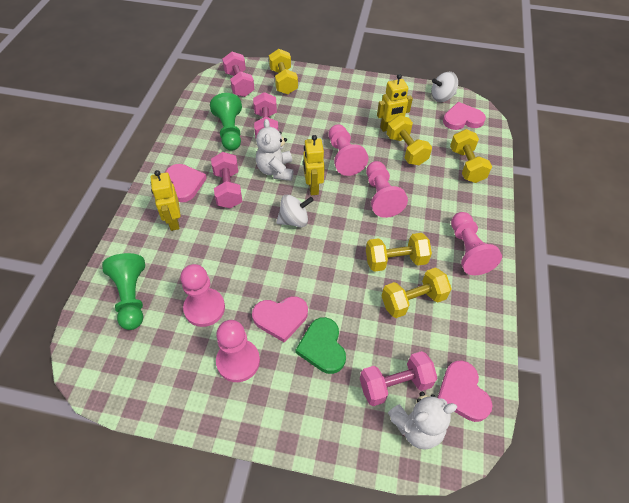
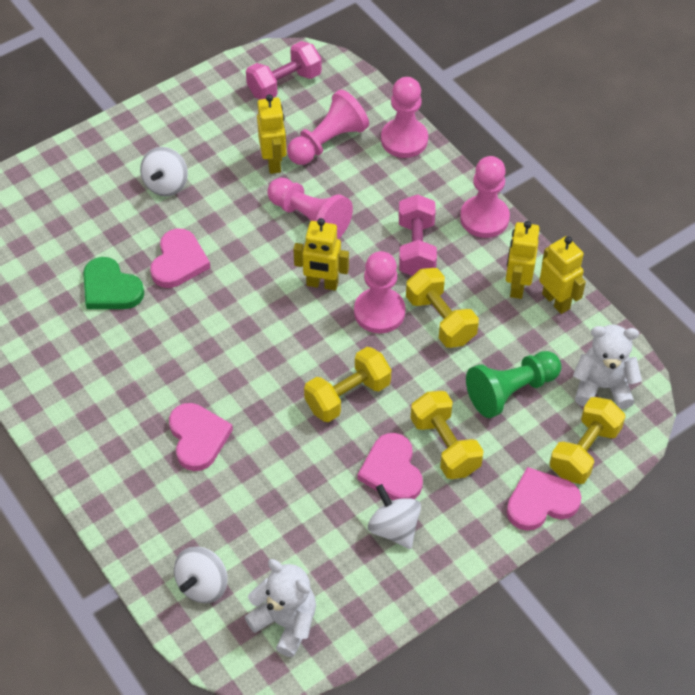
green pawn: [102,253,145,330] [210,93,242,151] = 2 -> [466,351,561,418] = 1
pink dumbbell: [211,152,243,209] [222,52,254,97] [253,92,278,138] [360,351,438,406] = 4 -> [246,41,322,99] [399,194,437,276] = 2
white spinning top: [276,194,314,227] [431,72,458,102] = 2 -> [140,147,188,196] [174,547,228,603] [368,484,421,549] = 3
yellow dumbbell: [269,49,298,94] [366,233,432,272] [382,268,452,318] [387,115,432,165] [450,129,492,183] = 5 -> [304,347,391,422] [406,268,479,348] [411,391,484,479] [549,397,626,484] = 4
yellow robot: [151,170,181,231] [303,135,325,195] [377,74,413,132] = 3 -> [257,94,287,174] [293,218,349,290] [506,221,540,299] [539,236,586,314] = 4

